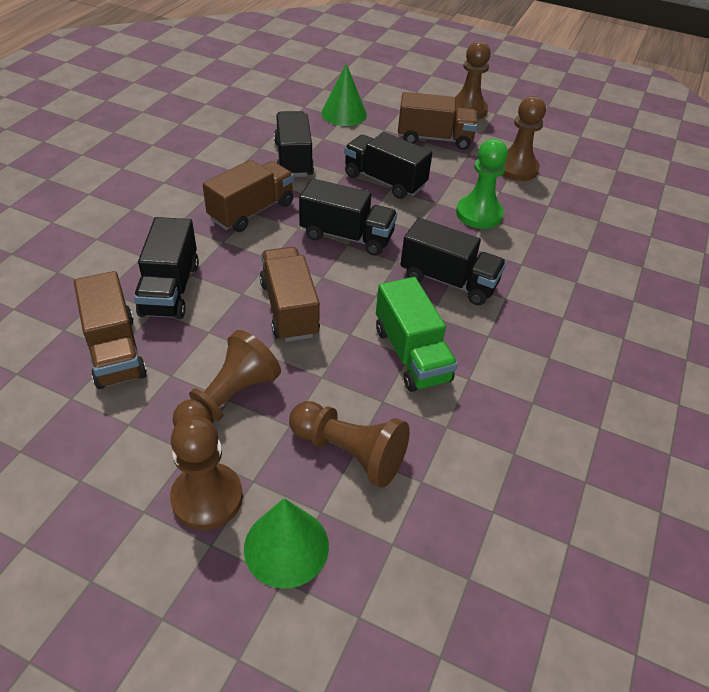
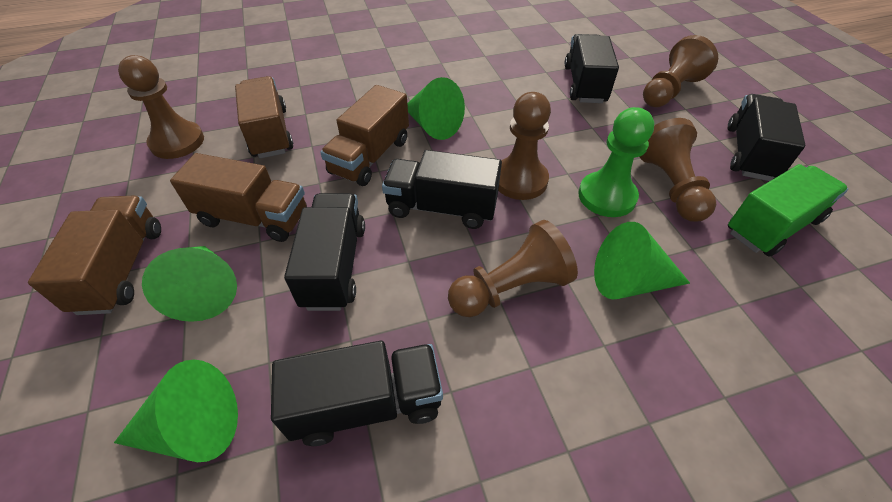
green cone: [244,498,329,589] [321,63,367,126] = 2 -> [114,360,238,462] [142,246,237,322] [407,77,465,140] [594,222,690,300] = 4

